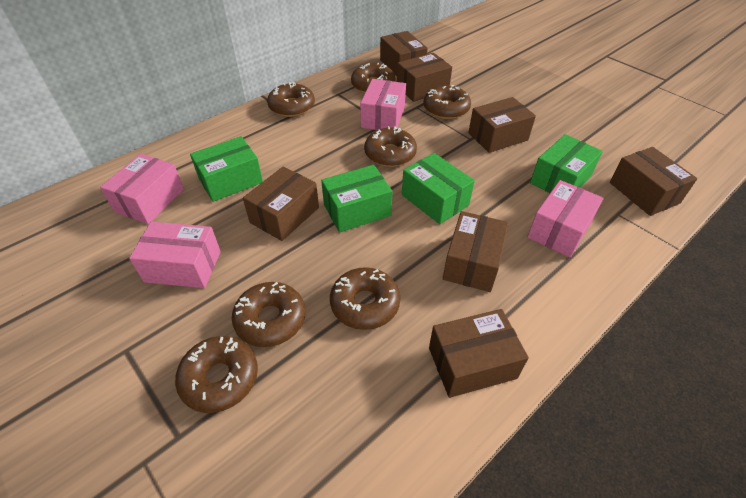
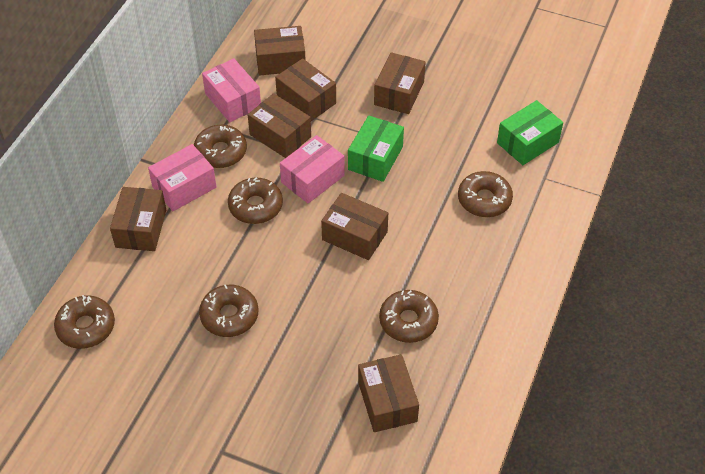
brown donut: [175,336,258,413] [232,282,305,347] [267,82,315,117] [330,267,400,330] [351,63,395,93] [364,126,417,167] [424,85,471,119] = 7 -> [54,295,115,349] [194,125,247,168] [199,284,258,337] [228,177,283,224] [379,290,439,343] [458,171,513,217] = 6
green box: [190,136,263,202] [321,165,392,232] [402,153,475,224] [530,134,603,193] = 4 -> [348,115,404,182] [497,100,563,165] = 2
pink box: [100,154,184,224] [129,222,221,288] [360,79,406,130] [527,180,604,257] = 4 -> [148,144,216,211] [202,58,261,122] [280,135,345,204] = 3

